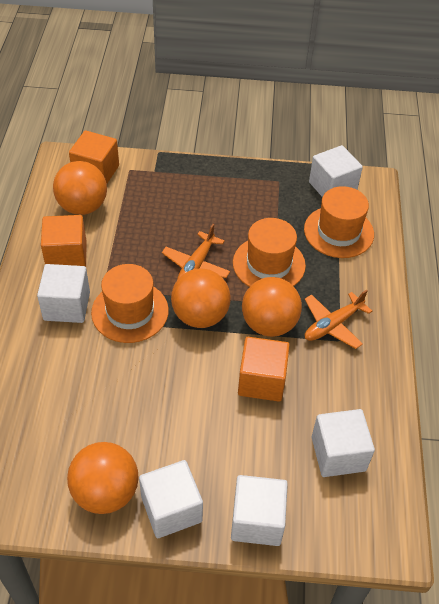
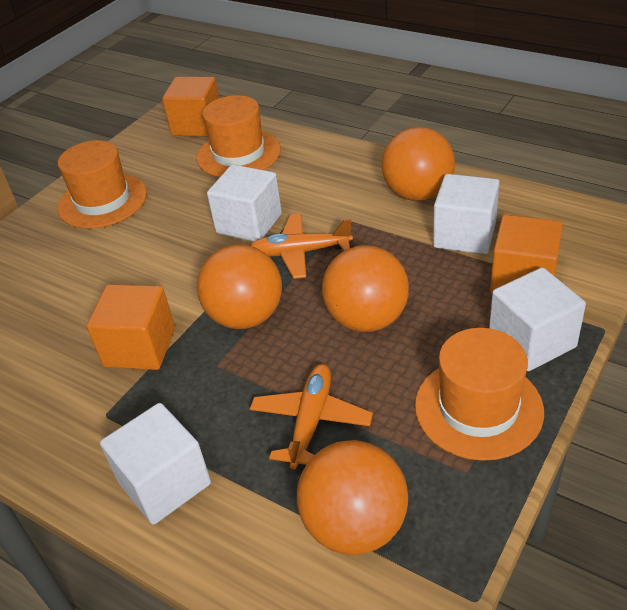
white cube: [37,264,90,323] [139,460,203,538] [231,475,288,546] [309,145,363,197] [312,409,375,477] = 5 -> [100,403,211,525] [207,164,282,242] [433,174,500,254] [489,267,586,371] = 4

